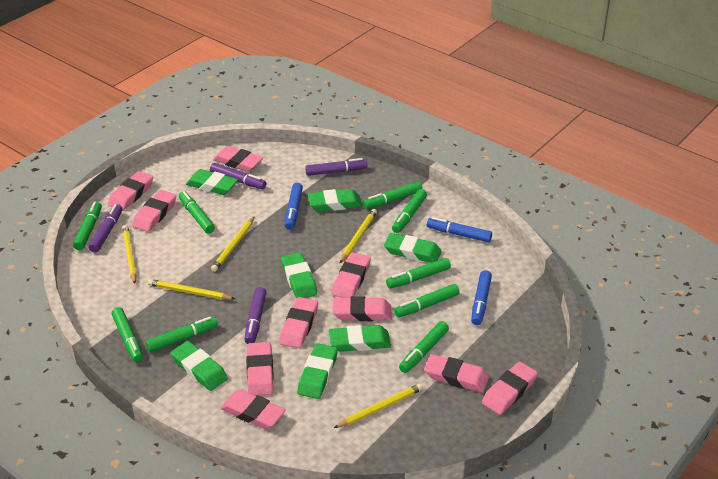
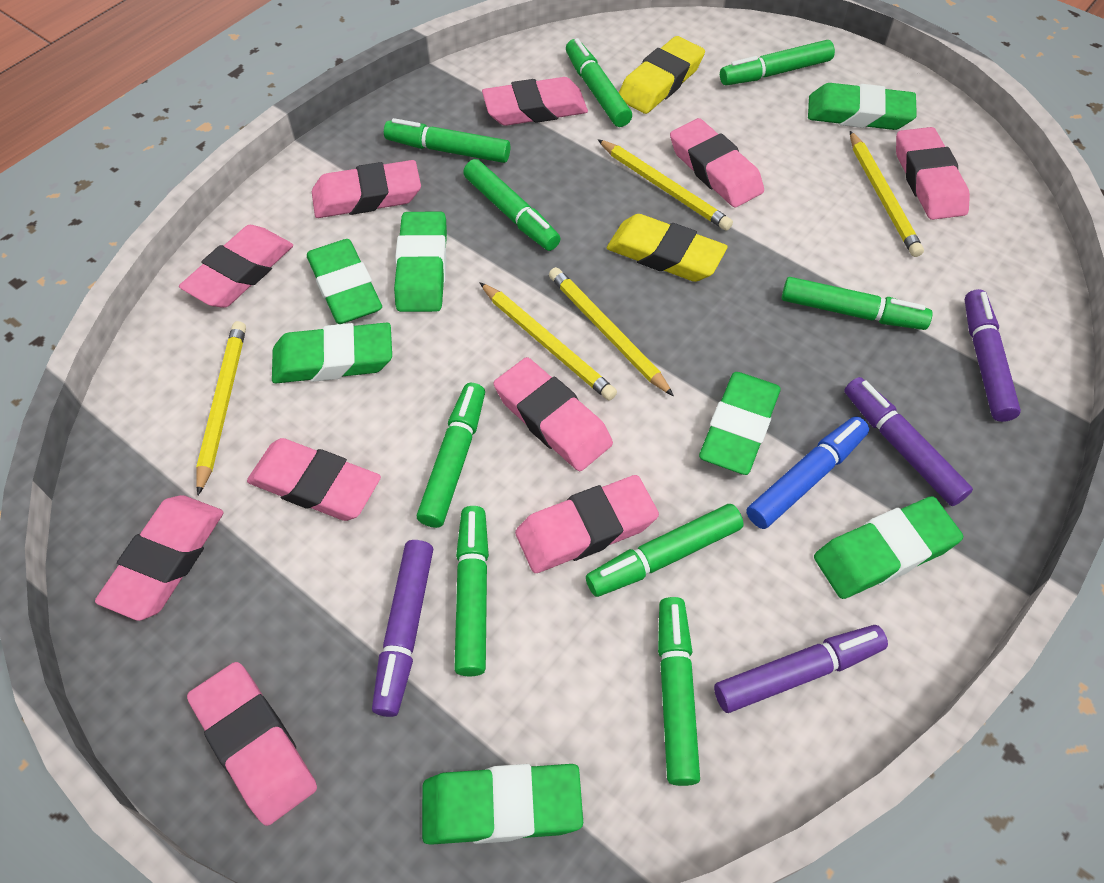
blue marker: [285,183,303,230] [427,217,492,242] [471,270,492,325] = 3 -> [746,416,869,529] = 1
yellow eraser: none = 0 -> [607,214,728,282] [619,36,705,114] = 2

